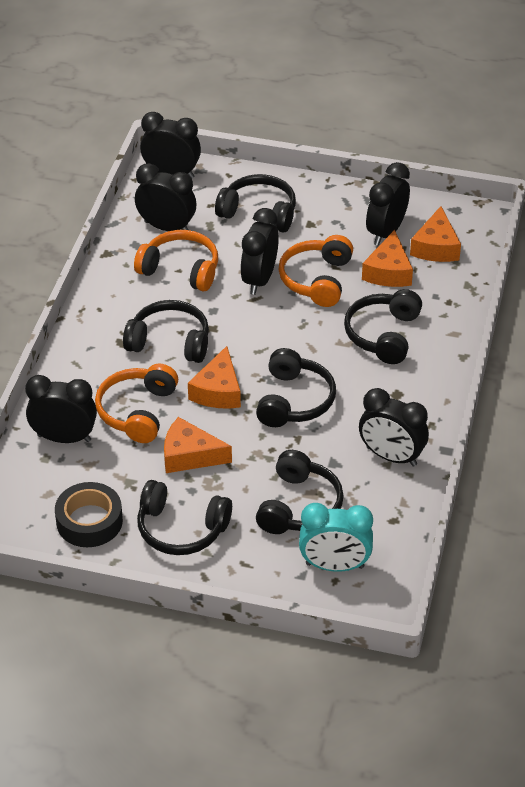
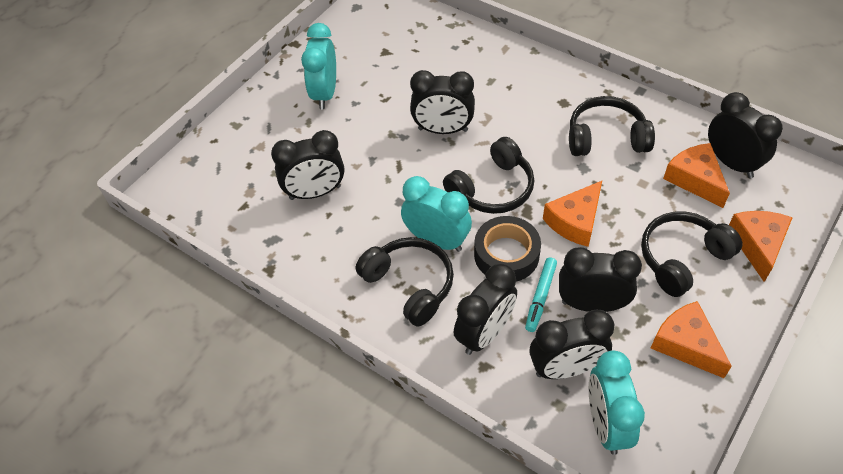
black headphones: [123,300,209,363] [137,480,232,555] [215,174,296,232] [256,348,336,427] [256,450,344,534] [344,289,422,364] = 6 -> [356,237,454,326] [443,137,534,214] [569,96,655,156] [641,211,743,297] = 4
orange headphones: [95,364,178,443] [134,230,218,292] [279,235,353,307] = 3 -> none = 0
turquoise clock: [299,503,373,572] = 1 -> [301,23,336,109] [401,176,472,252] [589,351,645,455] = 3
turquoise marker: none = 0 -> [525,257,557,332] = 1

